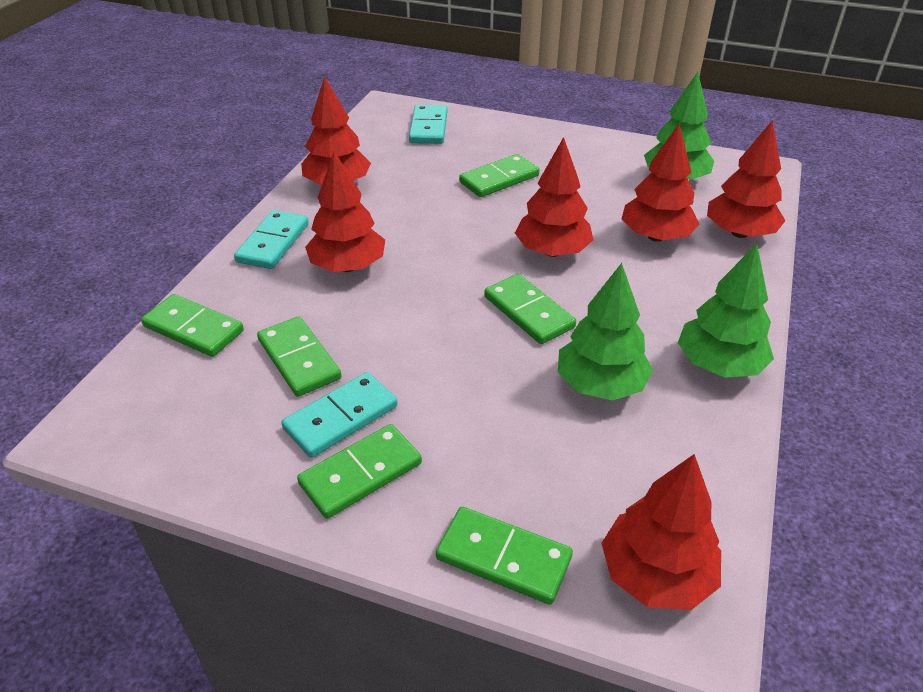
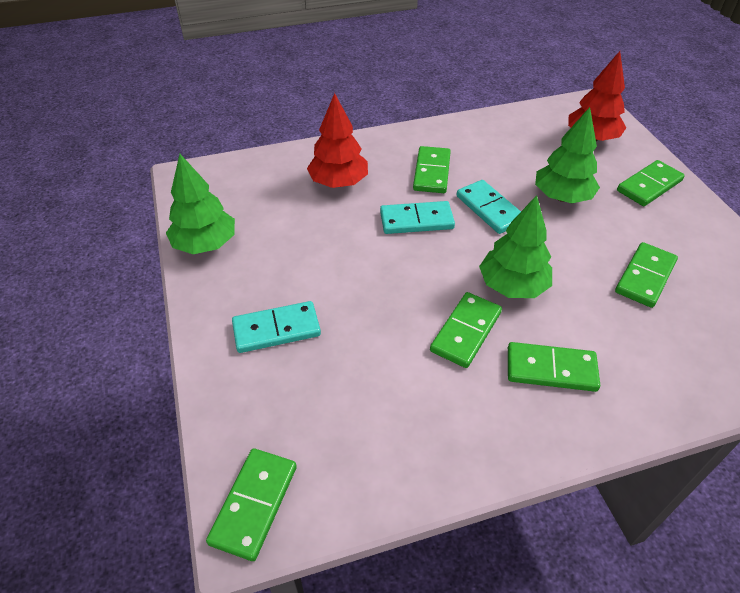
red tree: [301,76,371,184] [305,151,385,272] [515,137,594,257] [601,454,721,610] [621,124,699,242] [707,120,786,238] = 6 -> [307,93,368,188] [568,51,626,141] = 2

